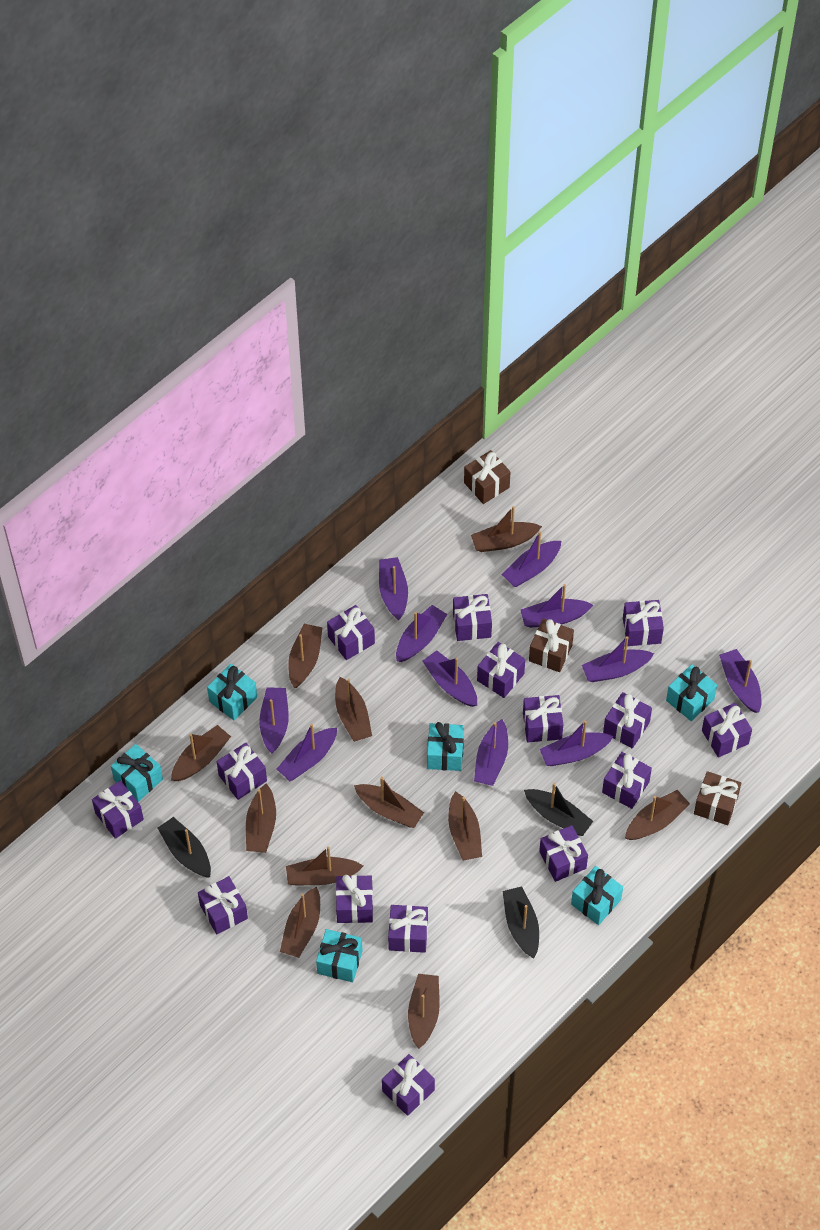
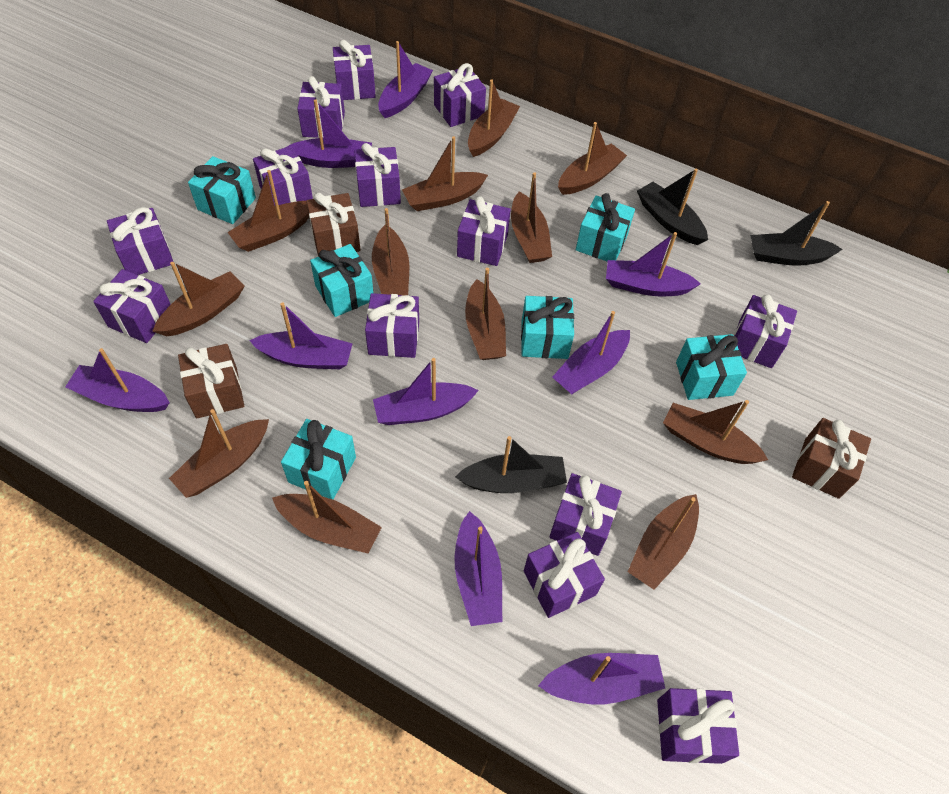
brown boat: [171,725,231,781] [246,783,276,853] [280,886,320,958] [286,847,363,885] [288,624,323,688] [335,677,372,742] [354,776,424,828] [408,974,440,1049] [448,791,482,861] [471,506,542,552] [625,790,690,840] = 11 -> [152,262,245,336] [169,409,269,498] [227,170,309,252] [272,481,382,554] [372,208,409,295] [402,136,488,211] [465,268,506,360] [468,79,520,157] [511,172,552,263] [558,122,627,195] [628,494,699,590] [663,400,768,464] = 12
purple boat: [259,687,289,754] [277,724,337,781] [379,557,408,620] [396,605,447,662] [422,650,477,707] [474,719,508,786] [502,531,561,587] [520,584,593,628] [540,721,614,766] [582,636,654,682] [719,649,762,713] = 11 -> [65,348,170,412] [249,302,353,369] [287,99,372,168] [373,358,479,425] [378,41,433,118] [454,511,502,626] [538,653,665,705] [552,311,630,394] [606,232,701,296] = 9
purple gift: [92,780,144,839] [198,876,248,934] [217,743,267,800] [327,605,375,660] [336,875,373,923] [382,1054,435,1116] [388,905,428,953] [453,594,492,641] [477,642,525,698] [523,695,563,743] [539,825,588,882] [602,752,652,809] [603,692,652,749] [623,600,664,646] [702,703,752,757] = 15 -> [93,269,171,343] [107,207,173,275] [253,146,313,206] [297,76,345,138] [333,40,376,100] [354,143,401,207] [365,293,419,358] [434,63,486,127] [457,196,511,266] [524,532,605,618] [549,473,622,556] [657,688,739,764] [734,294,797,368] = 13

